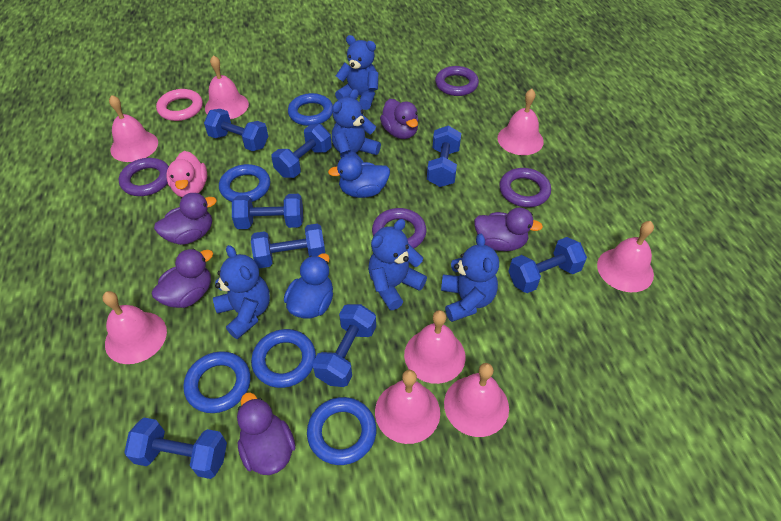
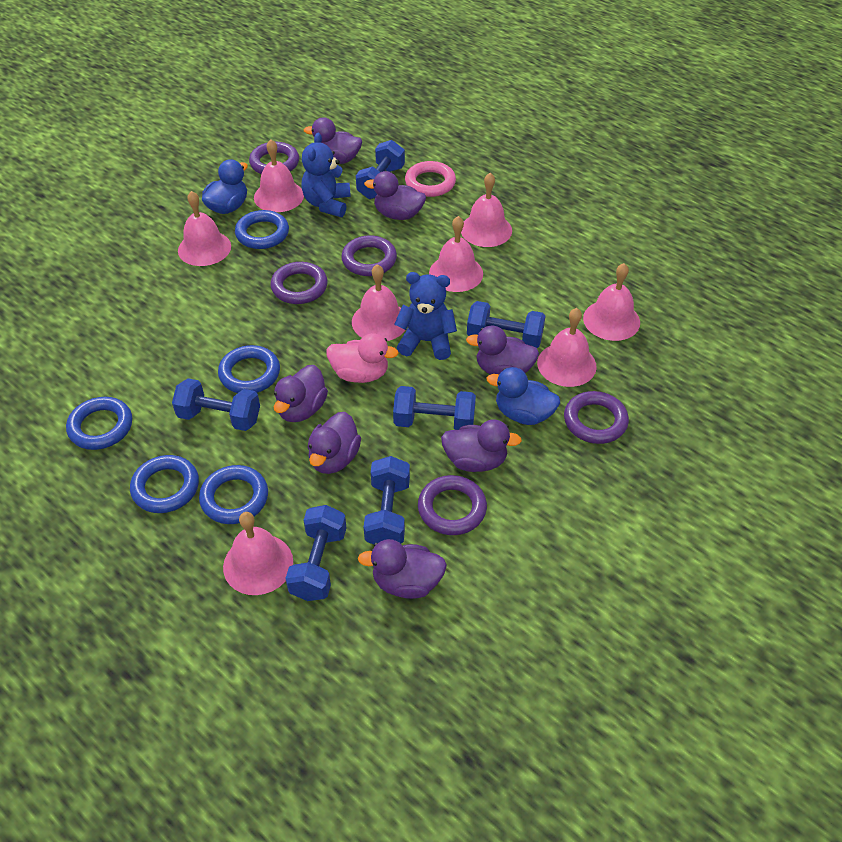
blue dumbbell: [124,418,227,479] [204,109,268,151] [232,194,303,229] [251,224,325,268] [271,124,332,178] [312,304,376,387] [427,125,461,187] [508,237,587,293] = 8 -> [172,378,260,431] [285,505,347,601] [356,140,405,199] [364,456,410,544] [393,386,476,430] [467,301,545,348] = 6
blue teddy bear: [213,245,270,339] [332,89,381,163] [335,35,378,110] [368,219,427,310] [441,234,499,322] = 5 -> [301,133,351,217] [394,272,457,360] = 2
purple duck: [152,249,213,308] [154,193,217,245] [237,392,296,475] [380,99,418,139] [474,208,543,251] = 5 -> [274,365,328,422] [304,117,362,164] [308,412,361,474] [358,539,447,599] [364,171,426,220] [441,419,522,472] [466,326,539,375] = 7
purple ring: [119,158,169,196] [372,208,426,248] [435,66,479,96] [499,168,551,207] = 4 -> [249,142,299,174] [271,262,328,304] [341,235,397,276] [418,475,487,535] [564,391,629,444] = 5

